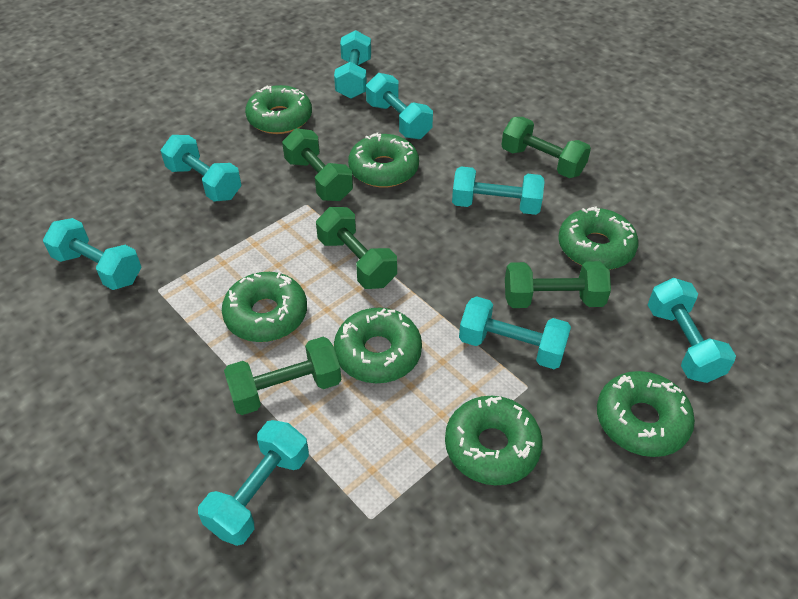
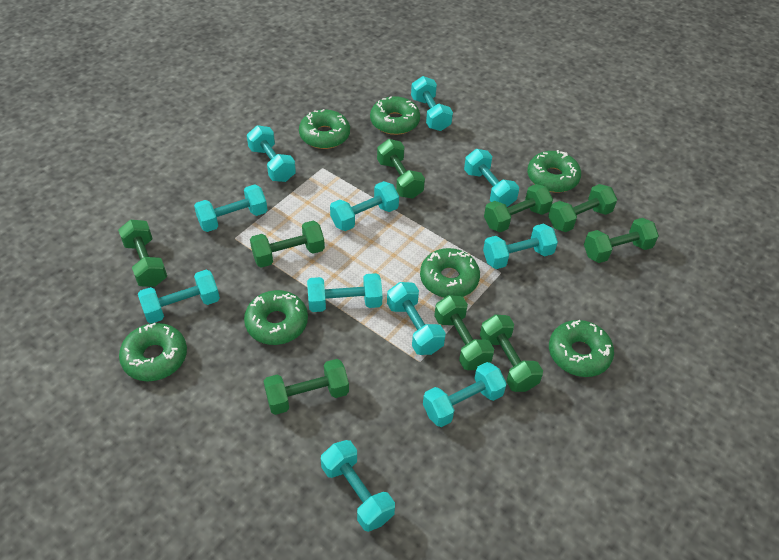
green dumbbell: [224,337,341,415] [282,128,353,201] [316,207,397,289] [501,117,591,178] [505,261,611,308] = 5 -> [118,220,167,287] [250,221,325,268] [264,359,349,415] [377,139,425,199] [434,295,494,370] [480,315,543,392] [484,184,553,232] [548,184,617,232] [584,218,659,263] = 9
turquoise dumbbell: [43,218,142,290] [161,135,241,202] [198,420,309,546] [334,30,371,99] [366,73,433,139] [452,166,545,215] [459,296,571,369] [648,278,736,383] = 8 -> [138,270,220,323] [194,184,267,232] [247,125,296,182] [307,273,382,312] [321,440,395,532] [330,181,399,231] [387,282,446,355] [411,76,453,131] [423,362,507,427] [464,149,519,207] [483,224,558,269] = 11

